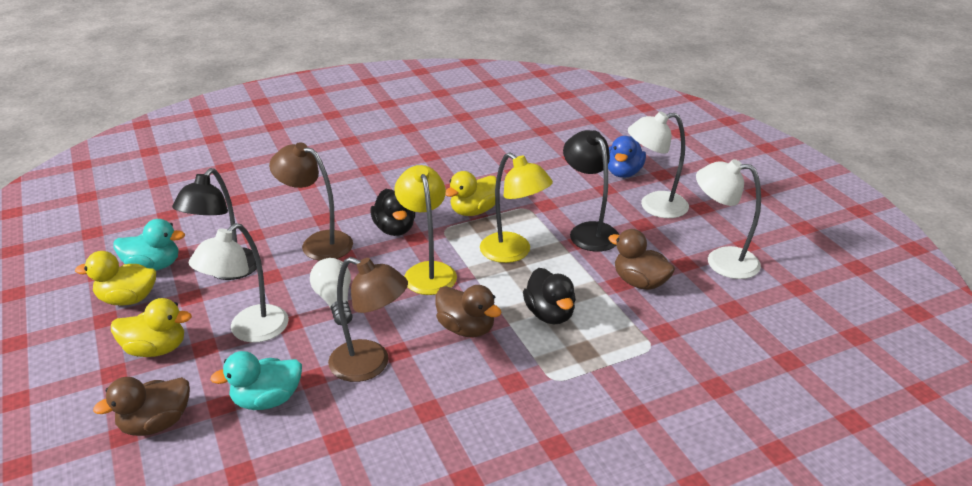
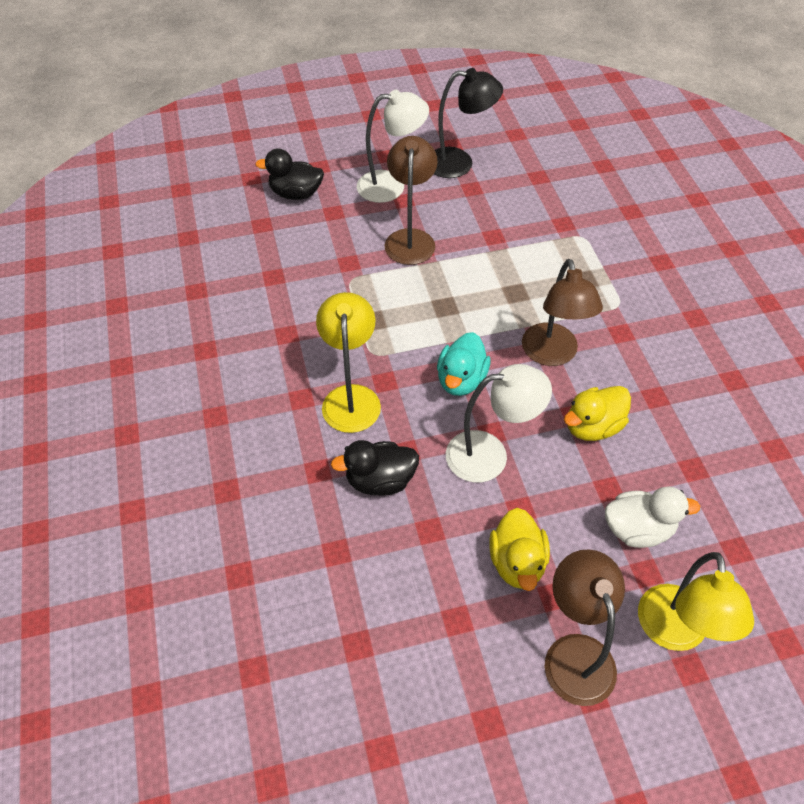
black lamp: [172,168,257,280] [563,130,619,252] = 2 -> [434,68,503,178] = 1
blue duck: [608,136,646,178] = 1 -> none = 0
brown duck: [93,377,190,436] [435,285,502,337] [608,229,675,290] = 3 -> none = 0
brown lamp: [269,142,353,261] [328,257,408,382] = 2 -> [385,136,438,265] [522,259,603,366] [545,549,625,706] = 3
turquoise duck: [114,219,185,271] [210,351,302,410] = 2 -> [437,332,491,396] = 1
white duck: none = 0 -> [605,486,700,548] = 1
white lamp: [189,223,289,343] [628,111,689,218] [696,159,761,279] = 3 -> [357,90,429,203] [446,364,552,483] = 2
white light bulb: [310,258,353,325] = 1 -> none = 0
yellow duck: [75,251,156,305] [111,298,192,357] [445,171,496,216] = 3 -> [489,508,550,591] [564,386,631,441] = 2

